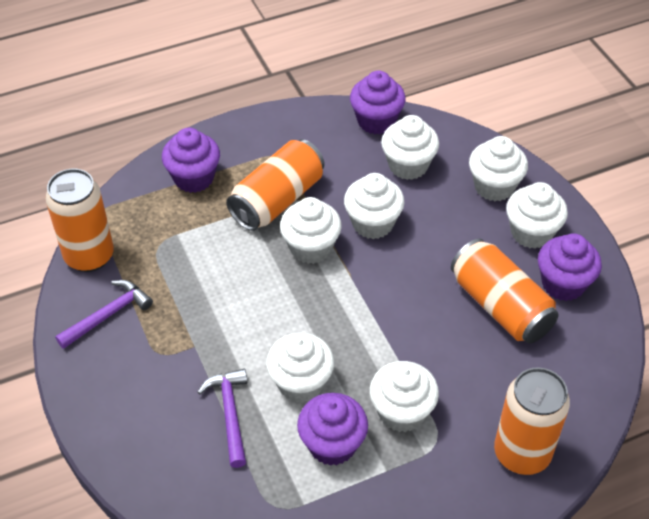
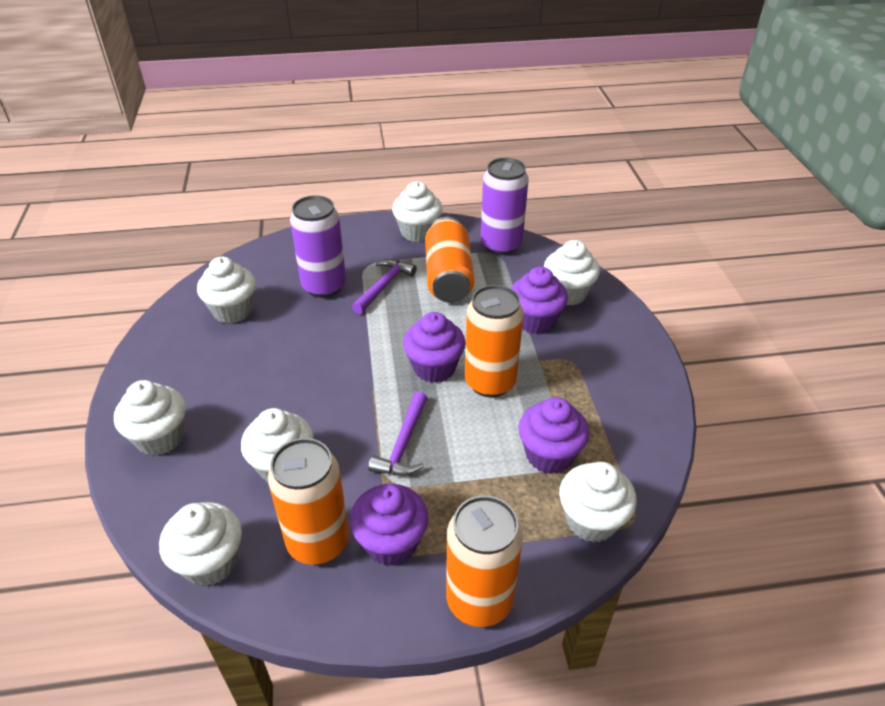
purple can: none = 0 -> [290,195,346,298] [480,158,529,255] = 2

